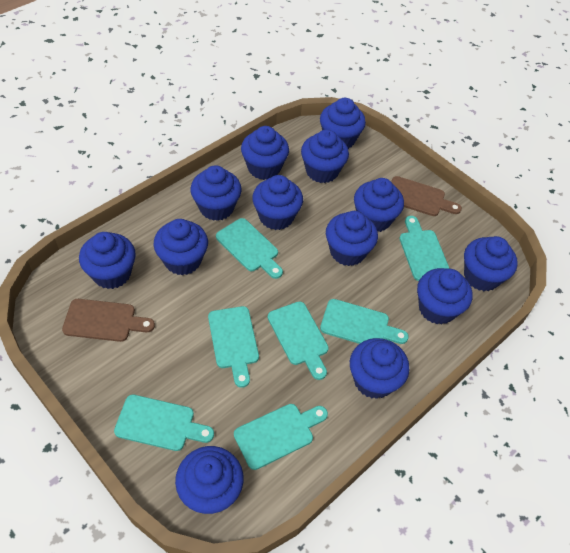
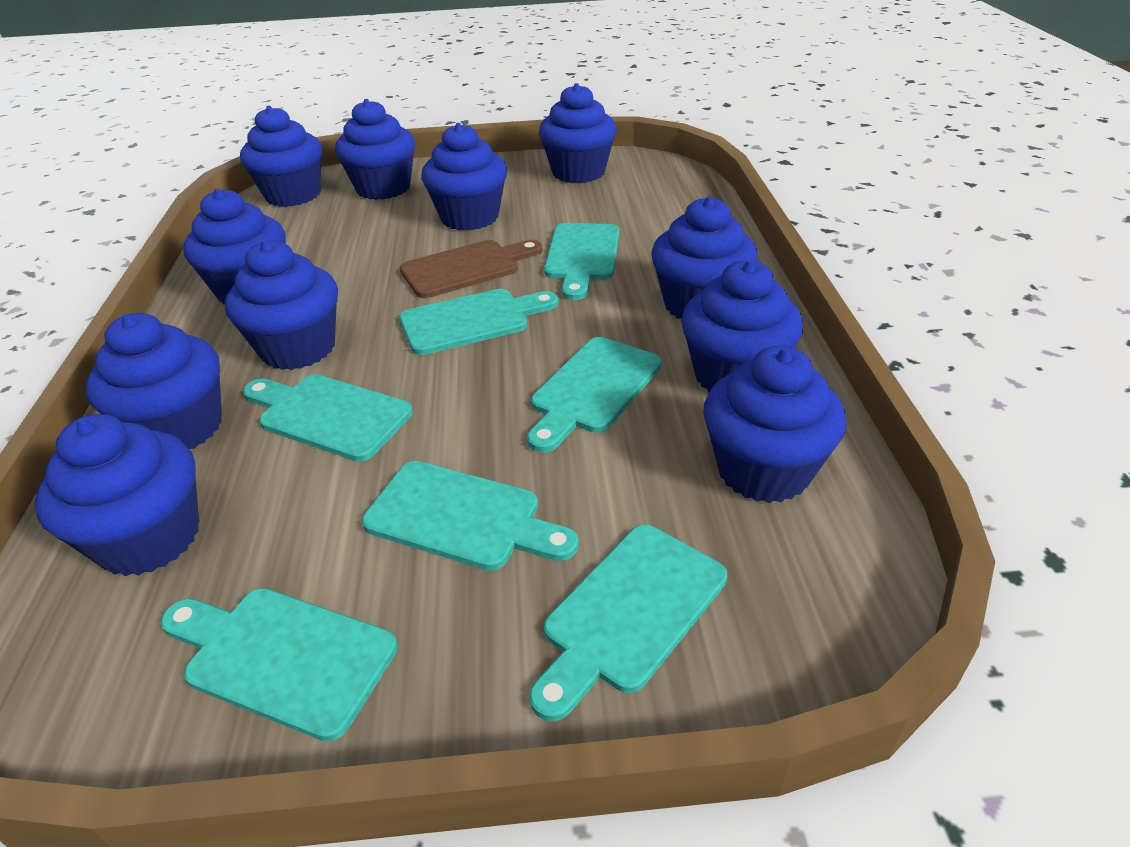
blue cupcake: [79,232,136,289] [154,219,208,275] [175,446,244,514] [191,165,242,221] [241,126,289,180] [252,175,303,230] [301,129,349,183] [320,98,366,149] [326,211,378,266] [350,338,409,399] [354,178,404,232] [417,268,473,325] [464,236,518,291] = 13 -> [35,414,199,576] [86,313,222,449] [183,189,286,305] [225,240,338,370] [240,106,322,207] [335,99,415,200] [421,123,507,231] [539,83,617,183] [651,197,758,319] [681,260,803,392] [703,345,846,503] = 11
brown cutting board: [62,299,155,342] [391,176,462,216] = 2 -> [400,240,543,298] = 1

